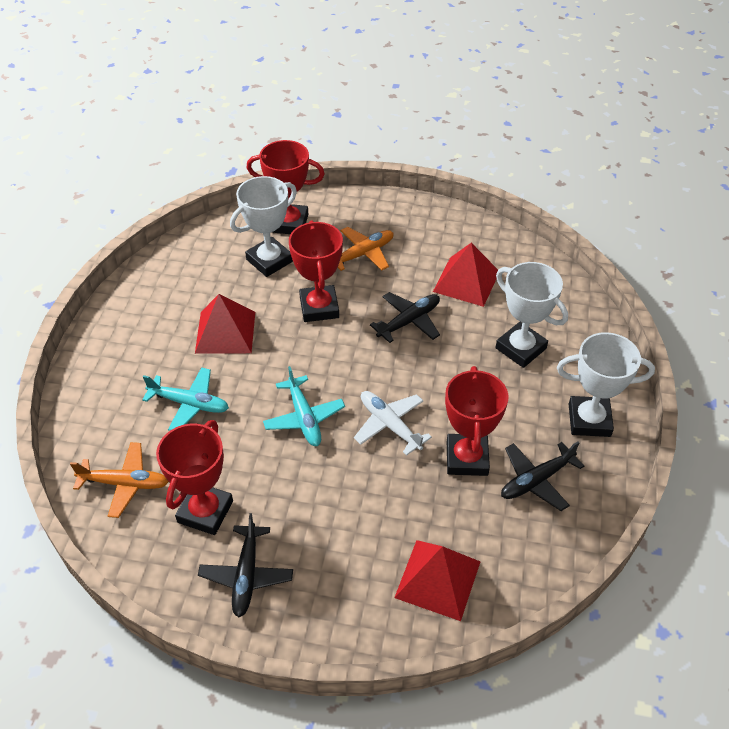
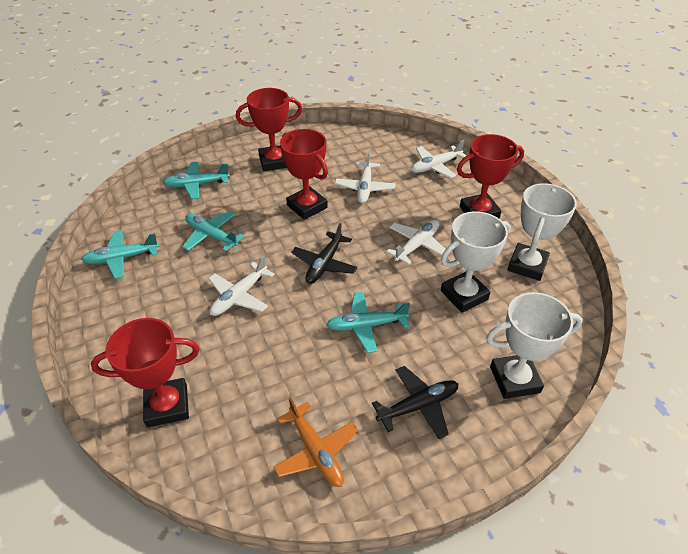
black plane: [198,513,293,618] [370,292,440,343] [501,441,584,511] = 3 -> [291,223,358,284] [372,366,458,439] = 2
orange plane: [70,442,169,518] [337,227,393,271] = 2 -> [273,397,358,487] = 1
red pyramid: [195,294,255,354] [394,540,481,621] [433,243,498,307] = 3 -> none = 0
turquoise plane: [142,367,229,431] [263,366,345,446] = 2 -> [81,230,159,279] [163,162,230,199] [182,211,245,251] [326,292,410,353] = 4
white plane: [354,391,432,456] = 1 -> [208,255,275,316] [335,151,396,204] [386,220,446,265] [411,140,466,179] = 4

